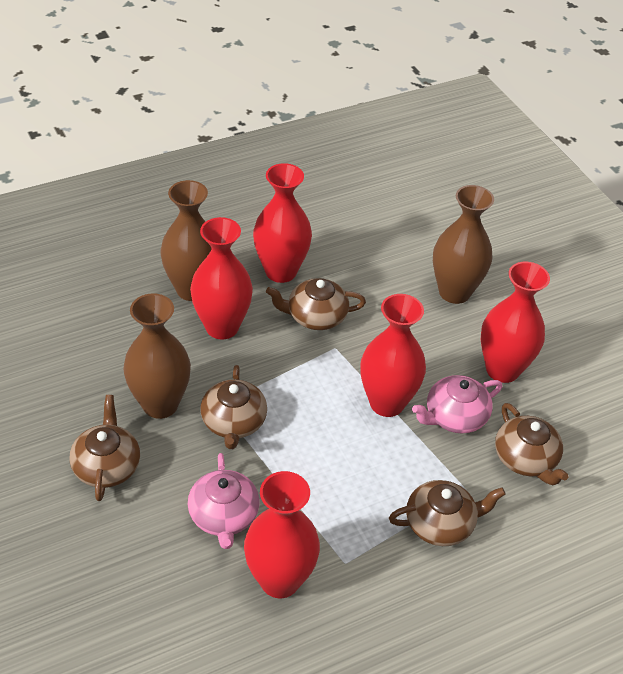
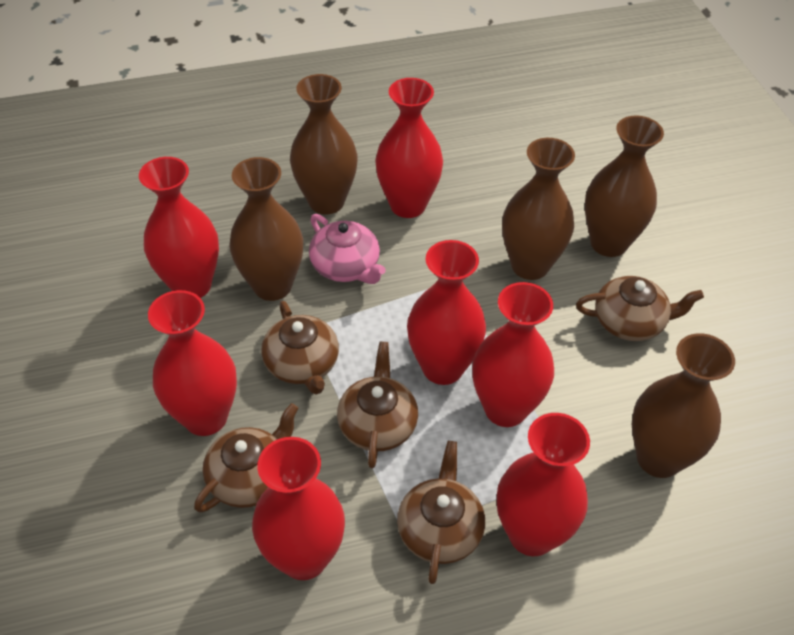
brown vase: [123,293,191,419] [161,180,212,301] [433,185,494,304] = 3 -> [229,157,303,301] [290,74,358,214] [502,138,575,280] [585,115,664,257] [632,333,735,478] = 5
pink teapot: [188,453,260,549] [412,375,503,433] = 2 -> [309,214,386,284] = 1
red vase: [190,217,253,340] [244,471,320,598] [253,163,312,283] [360,294,426,417] [481,262,550,383] = 5 -> [139,157,219,298] [148,290,237,436] [252,437,345,580] [375,78,443,218] [407,240,486,385] [472,282,554,427] [497,413,590,556] = 7

